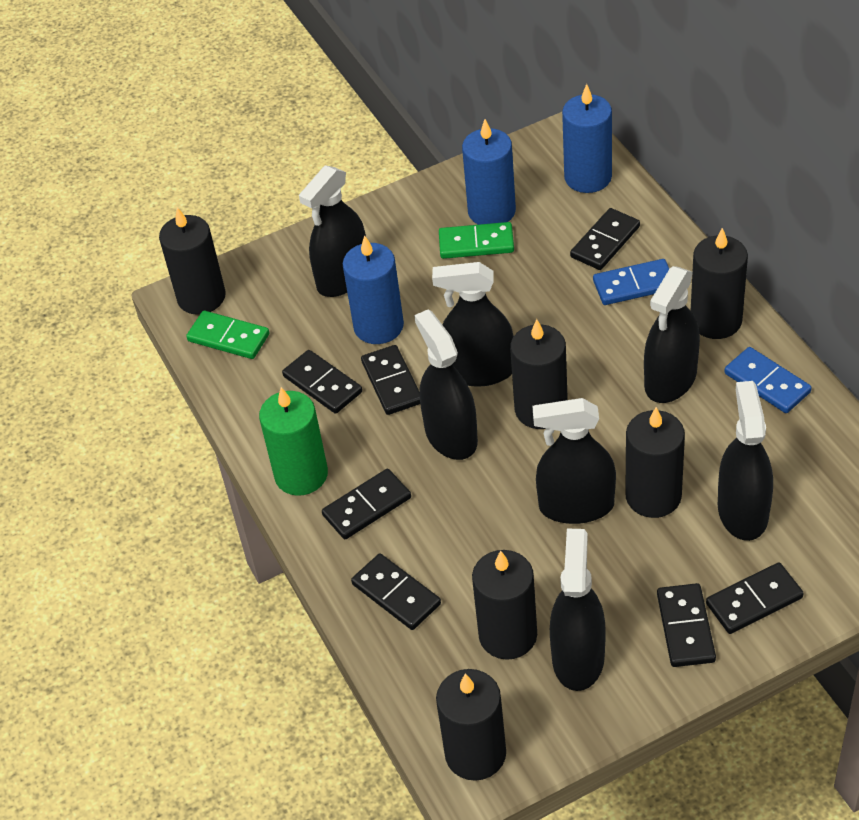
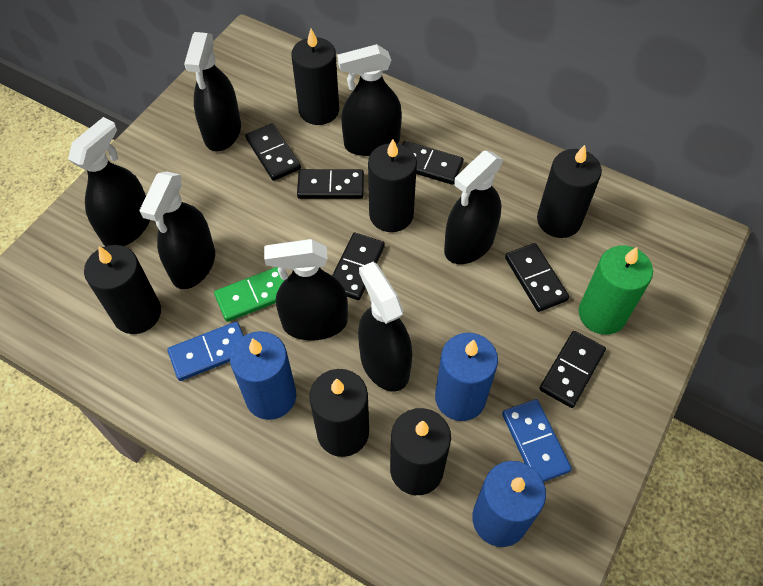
black domino: [282,350,362,414] [322,469,411,539] [351,554,441,630] [361,345,420,415] [570,208,640,270] [657,583,716,667] [706,562,804,634] = 7 -> [245,123,301,181] [297,169,364,199] [332,233,385,300] [402,141,464,185] [505,243,569,312] [539,331,606,408] = 6
green domino: [186,311,269,359] [439,222,514,259] = 2 -> [214,267,285,322] = 1

